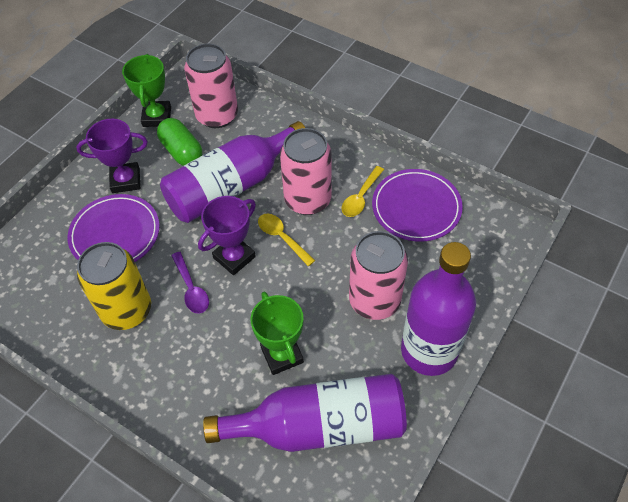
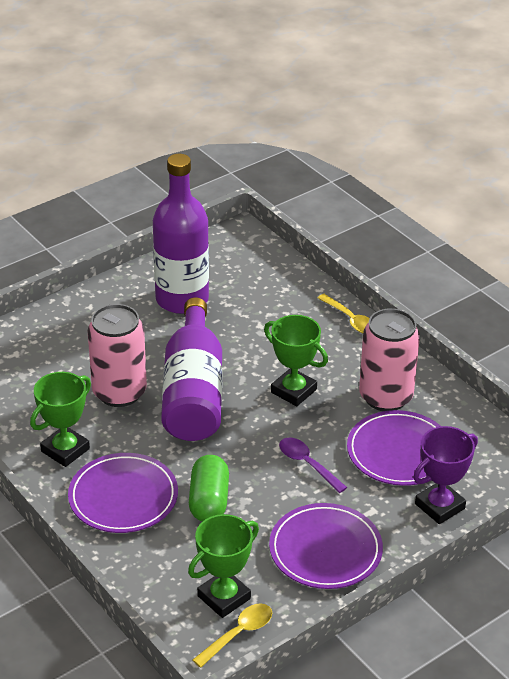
green trophy: [122,54,171,127] [251,292,304,375] = 2 -> [30,372,91,467] [188,514,259,618] [264,315,328,406] = 3
pink can: [184,44,238,128] [280,128,331,215] [349,231,408,320] = 3 -> [88,304,147,407] [359,308,420,411] = 2
purple bottle: [160,121,305,223] [203,374,407,452] [401,242,476,376] = 3 -> [153,154,209,314] [161,297,222,441] = 2
purple plate: [67,194,160,262] [372,169,463,242] = 2 -> [68,453,178,533] [269,503,383,589] [347,410,440,486] = 3
purple trophy: [76,119,148,193] [198,196,256,275] = 2 -> [413,426,478,524] = 1
yellow can: [77,242,151,330] = 1 -> none = 0

